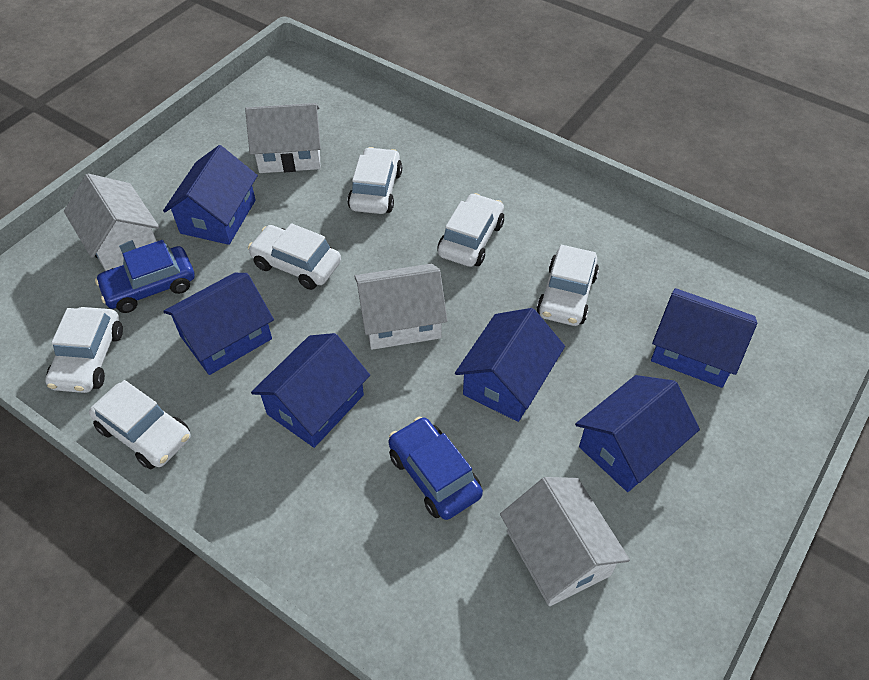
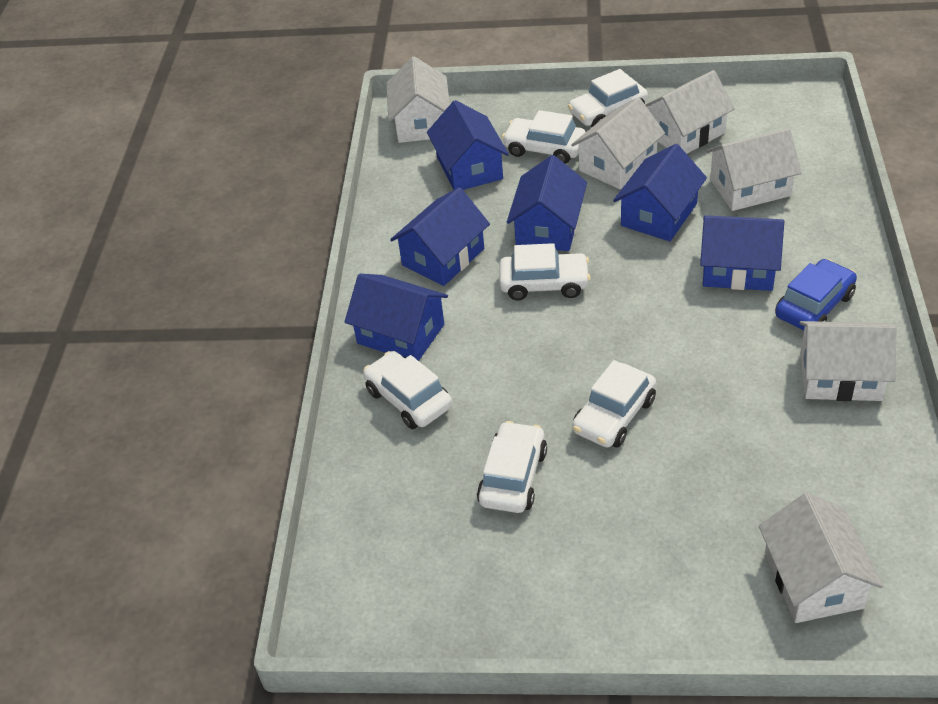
blue car: [95,240,195,313] [388,417,483,520] = 2 -> [775,259,857,331] = 1
white house: [64,173,159,271] [245,103,321,173] [354,264,448,350] [500,477,630,606] = 4 -> [386,56,450,143] [571,97,665,189] [645,70,735,154] [706,128,802,211] [759,493,883,623] [799,321,896,401] = 6

